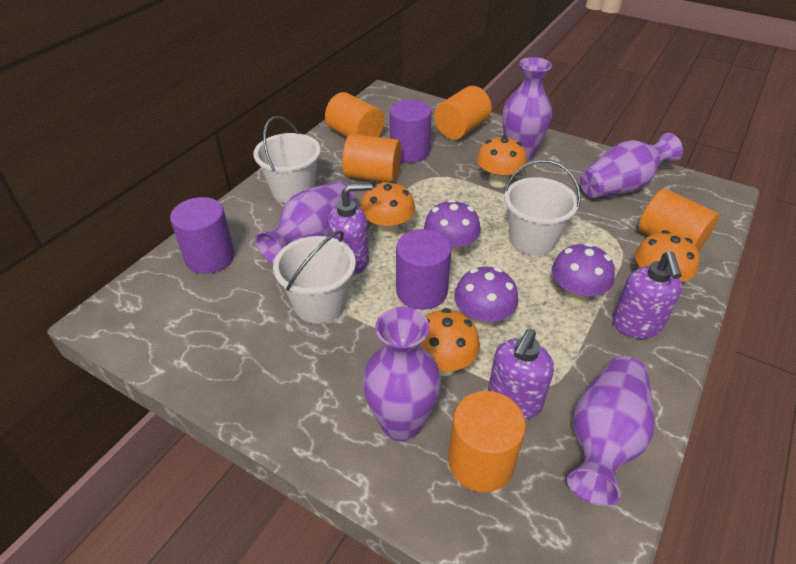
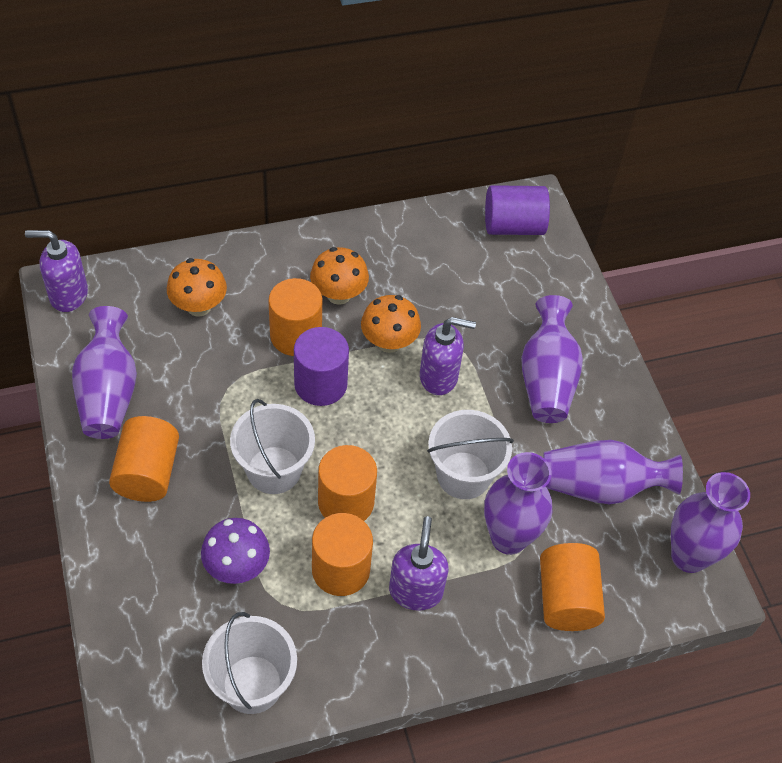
orange mushroom: [361,181,415,237] [419,308,480,376] [477,135,527,188] [635,230,699,282] = 4 -> [167,258,227,317] [310,247,369,305] [361,295,421,353] = 3
purple cylinder: [170,197,235,274] [390,99,432,163] [396,229,451,310] = 3 -> [294,327,349,406] [485,185,550,235] = 2
purple mushroom: [424,199,481,258] [454,267,518,329] [552,243,615,305] = 3 -> [201,518,270,584] = 1

